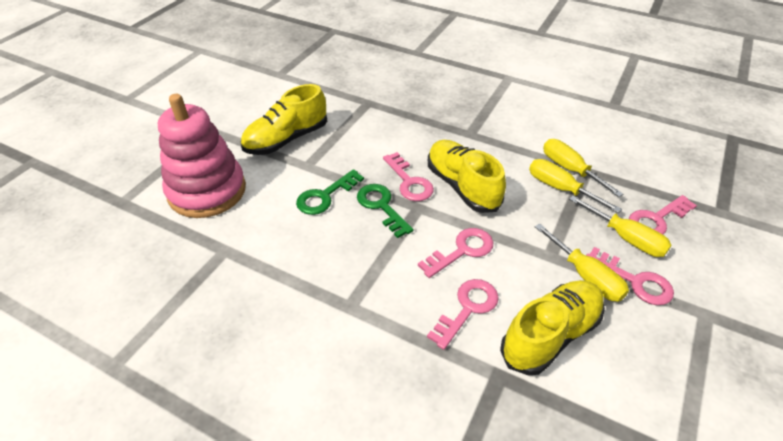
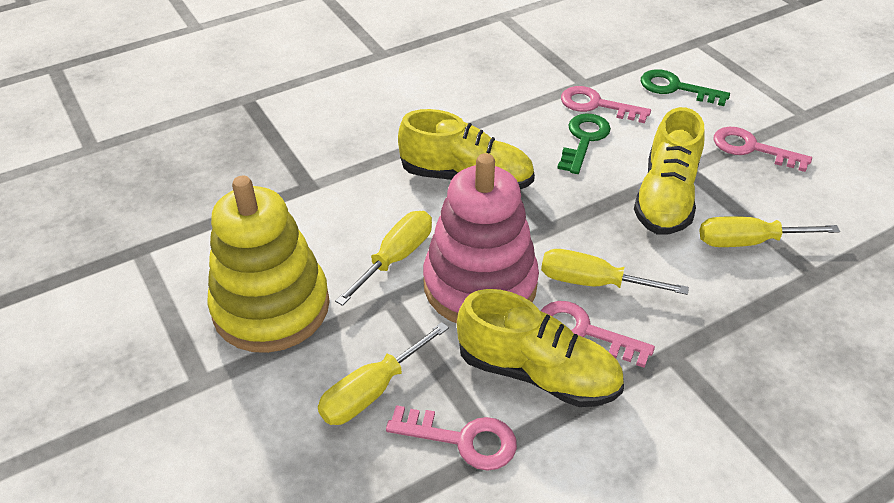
pink key: [383,152,434,201] [418,228,493,278] [427,279,499,350] [586,247,674,305] [629,195,697,234] = 5 -> [386,405,517,471] [541,301,655,368] [561,86,651,123] [713,127,812,172] = 4
yellow stacking toy: none = 0 -> [207,176,330,353] = 1

